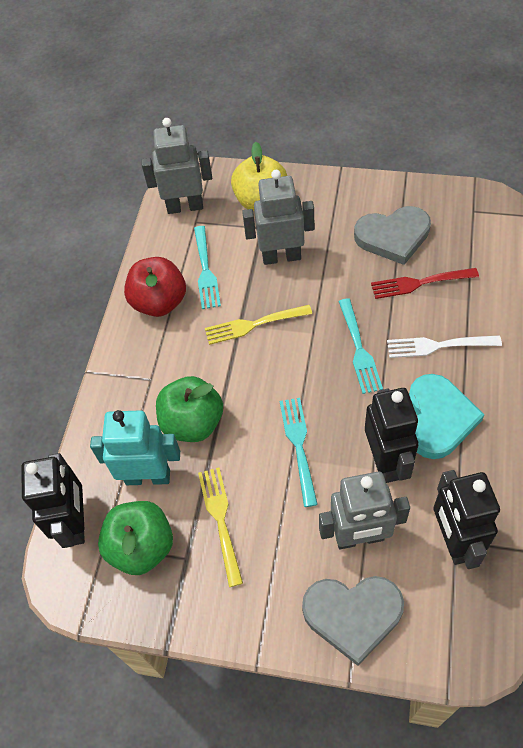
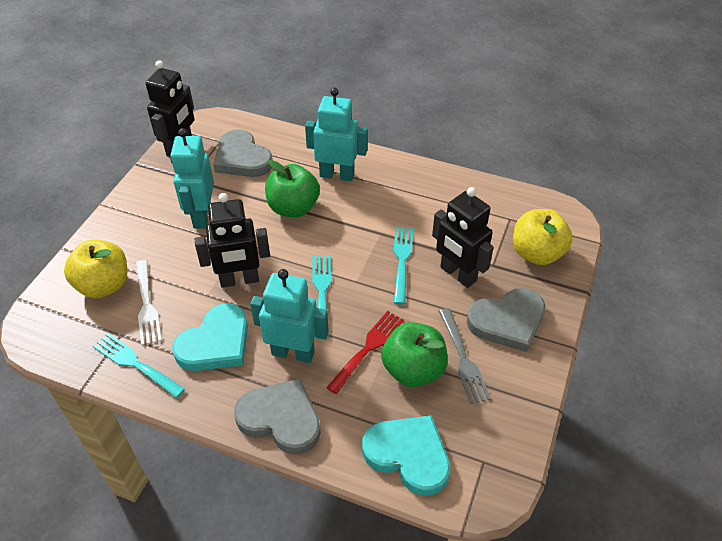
grey fork: none = 0 -> [439,308,491,404] = 1
grey heart: [302,576,404,666] [354,206,431,265] = 2 -> [213,129,273,177] [234,378,321,455] [467,288,546,352] = 3
grey robot: [141,118,212,214] [242,170,314,265] [319,472,410,549] = 3 -> none = 0
red apple: [124,257,186,317] = 1 -> none = 0
turquoise heart: [409,374,484,459] = 1 -> [172,303,248,371] [362,415,450,496] = 2
turquoise robot: [90,410,180,485] = 1 -> [170,128,214,228] [250,269,329,363] [305,88,368,181] = 3
yellow apple: [231,142,287,211] = 1 -> [64,240,127,298] [513,209,573,265] = 2
yellow fork: [198,468,243,587] [205,305,312,345] = 2 -> none = 0

